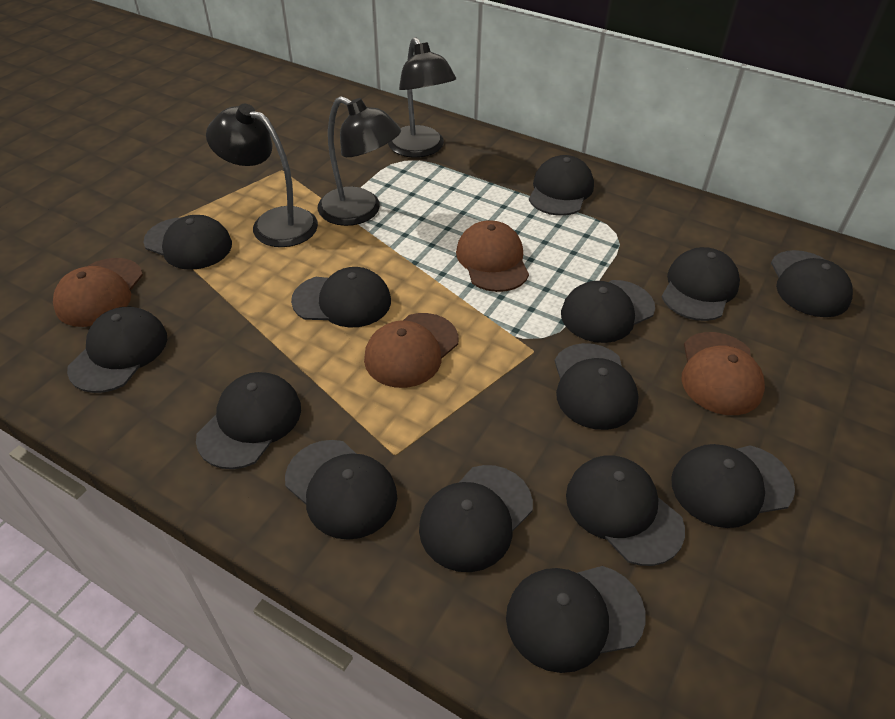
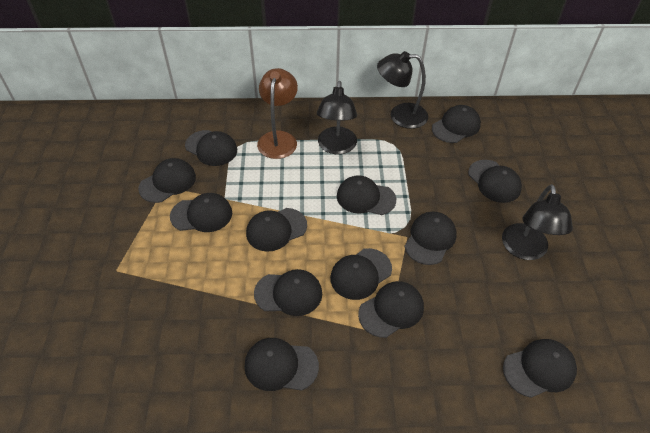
black cap: [67,307,167,393] [143,215,232,270] [196,372,301,469] [285,440,397,540] [291,267,391,328] [419,465,533,572] [506,566,646,673] [529,155,594,216] [555,343,639,430] [561,280,655,343] [566,456,685,566] [662,247,740,321] [671,444,795,528] [771,250,853,317] = 14 -> [138,158,196,203] [170,193,232,232] [185,130,237,166] [244,338,319,391] [246,208,307,252] [254,269,322,316] [330,248,392,300] [337,175,396,215] [358,281,424,338] [404,212,457,265] [432,105,481,143] [468,160,522,203] [503,339,577,398] = 13
brown cap: [53,258,143,327] [364,313,459,388] [456,220,529,292] [681,332,765,415] = 4 -> none = 0
brown lamp: none = 0 -> [257,68,298,159] = 1

